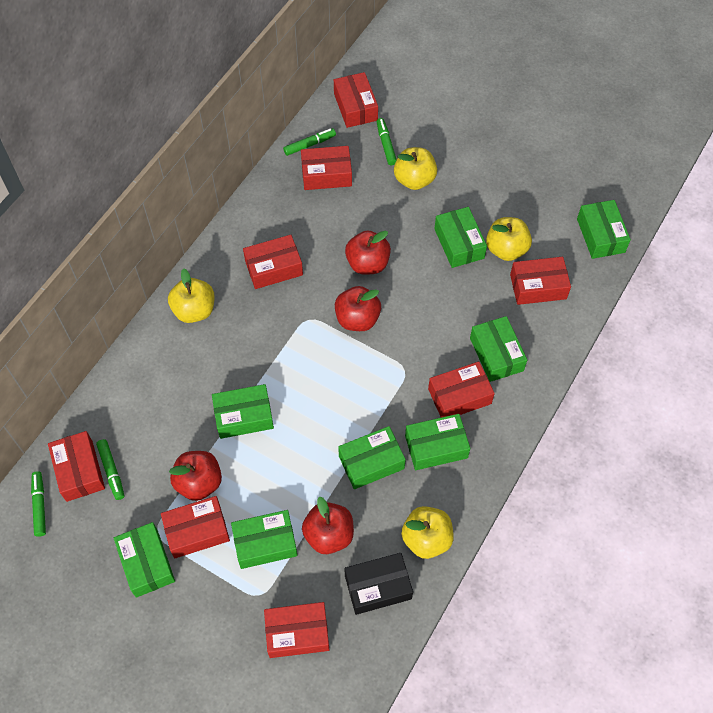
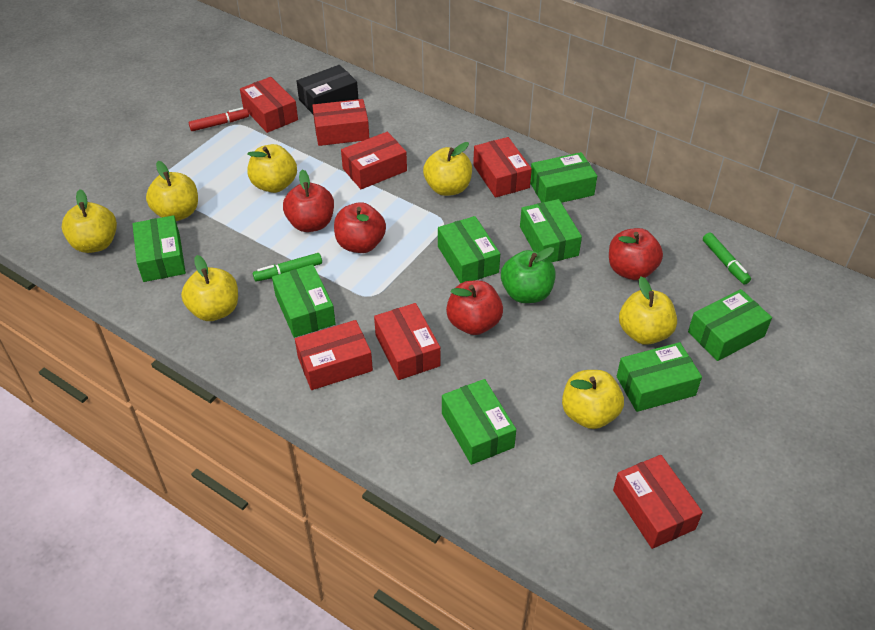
green apple: none = 0 -> [501,247,556,303] = 1
green marker: [31,471,46,537] [96,439,124,500] [283,128,336,156] [376,118,397,165] = 4 -> [253,253,322,282] [703,233,751,285] = 2
red box: [48,431,105,502] [161,496,230,558] [243,235,303,289] [264,602,329,658] [301,146,352,190] [334,72,378,128] [428,361,495,417] [510,257,571,305] = 8 -> [240,77,298,133] [295,320,373,390] [312,99,369,146] [341,132,407,189] [374,303,441,380] [473,137,532,198] [613,455,703,549] = 7
red marker: none = 0 -> [189,107,249,131] = 1
yellow apple: [168,268,215,323] [394,147,437,190] [401,506,454,559] [486,217,532,261] = 4 -> [62,189,117,253] [146,161,198,221] [181,255,238,321] [247,144,297,193] [423,142,472,196] [562,370,624,429] [619,277,677,345] = 7

